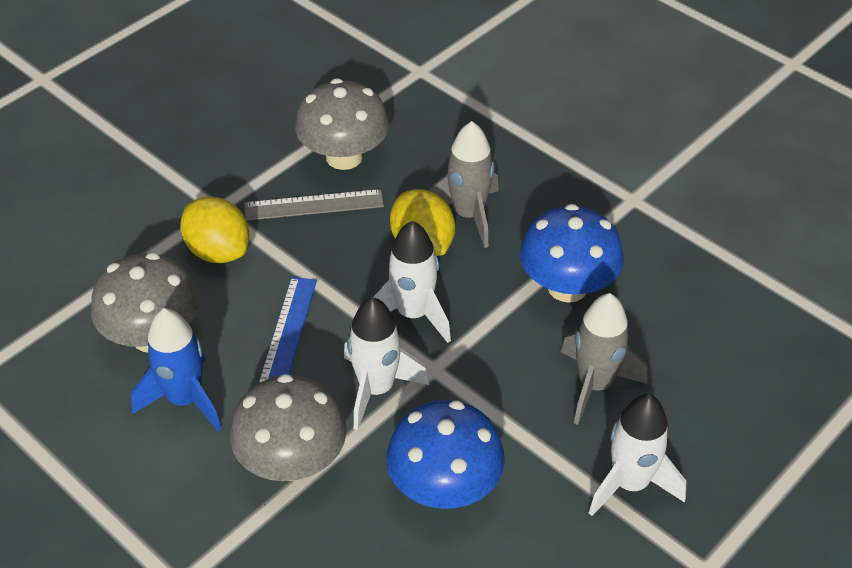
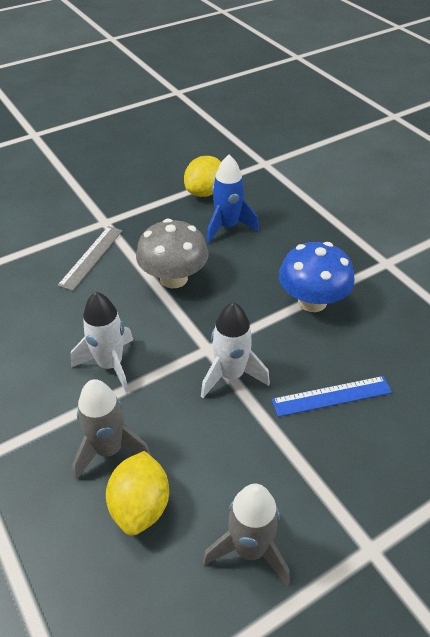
blue mushroom: [387,400,505,509] [520,204,624,303] = 2 -> [279,242,355,312] = 1
grey mushroom: [91,252,199,352] [230,374,347,481] [295,78,389,170] = 3 -> [136,219,208,288] = 1
white rocket: [344,297,429,430] [373,221,451,343] [589,394,686,516] = 3 -> [71,292,133,393] [201,302,270,398] = 2

